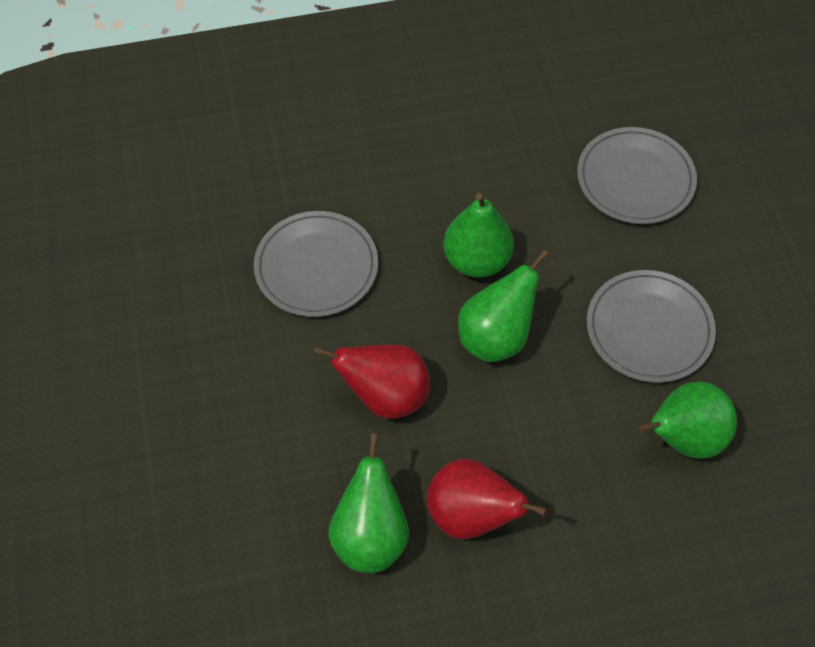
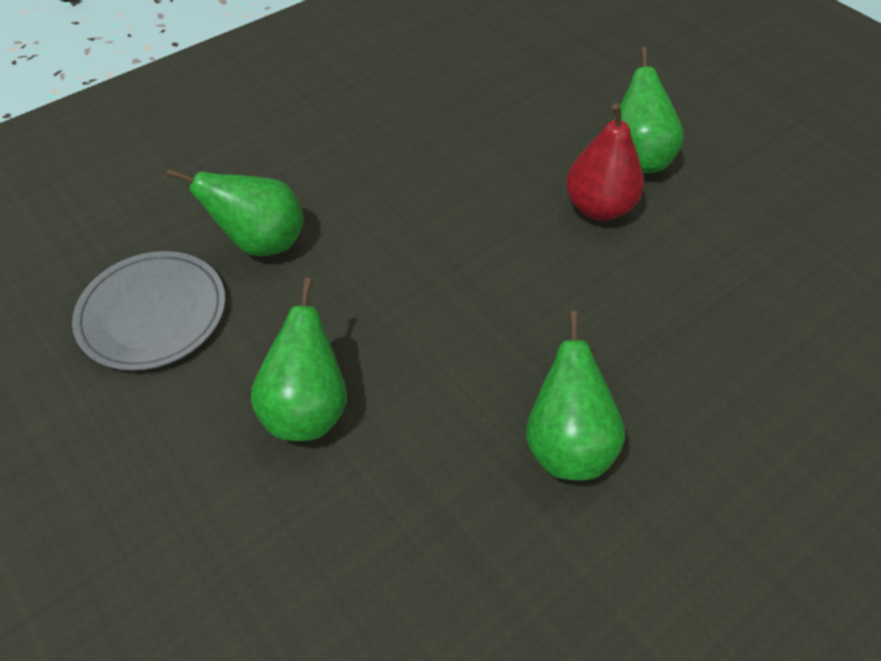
grey plate: [254,211,378,317] [577,127,697,224] [587,270,716,383] = 3 -> [72,251,226,371] = 1
red pear: [313,345,430,419] [427,459,547,539] = 2 -> [566,103,644,221] = 1

